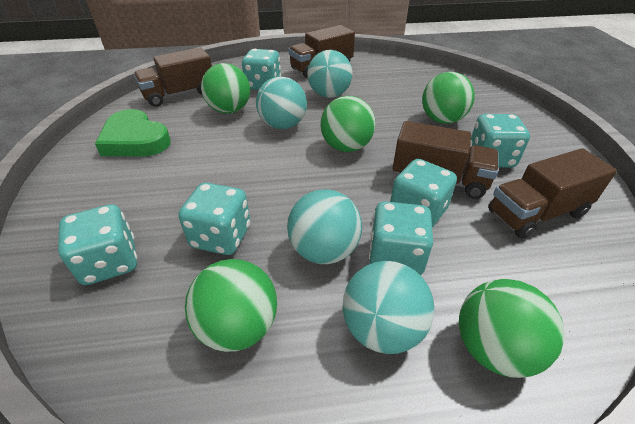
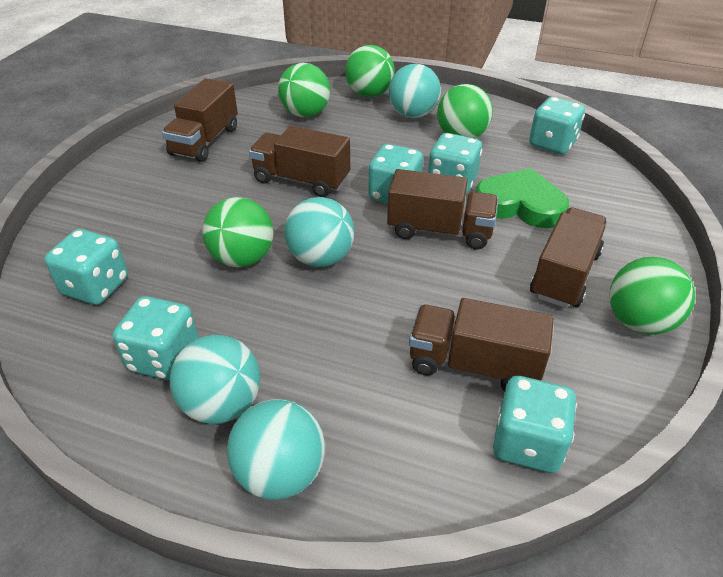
brown truck: [134,47,212,107] [288,25,355,78] [393,121,498,199] [488,148,617,239] = 4 -> [162,78,238,162] [249,125,350,197] [387,169,499,250] [409,298,554,391] [530,208,608,308] = 5

